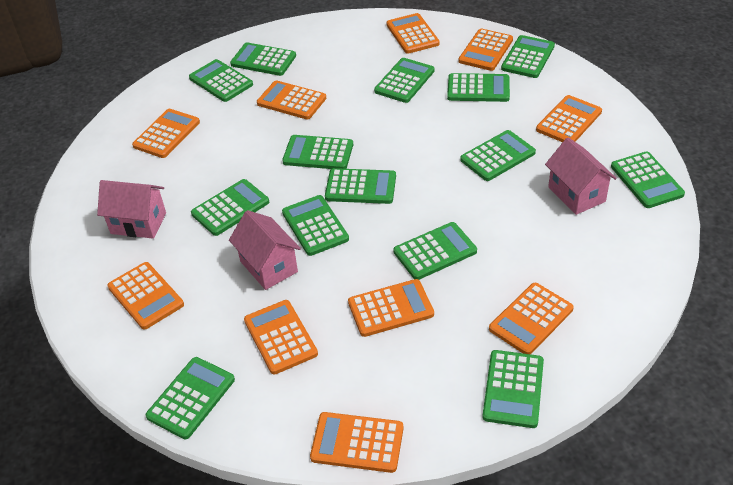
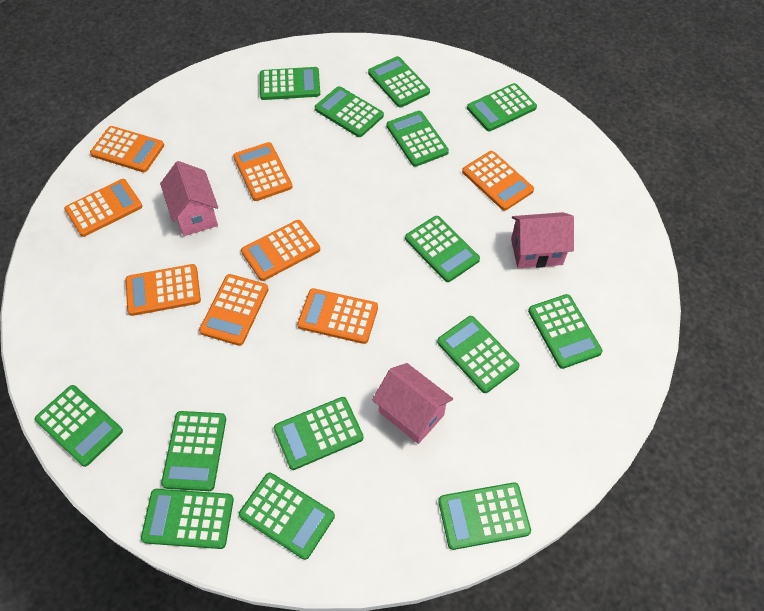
orange calculator: [107,262,184,329] [132,109,200,158] [244,300,318,375] [257,80,326,119] [310,412,404,473] [348,279,434,337] [386,13,440,54] [459,29,513,71] [489,283,574,354] [536,95,602,142] = 10 -> [64,179,142,237] [90,126,164,172] [125,264,201,316] [199,274,269,346] [233,142,293,201] [241,220,320,281] [297,288,378,344] [462,151,534,211] = 8

